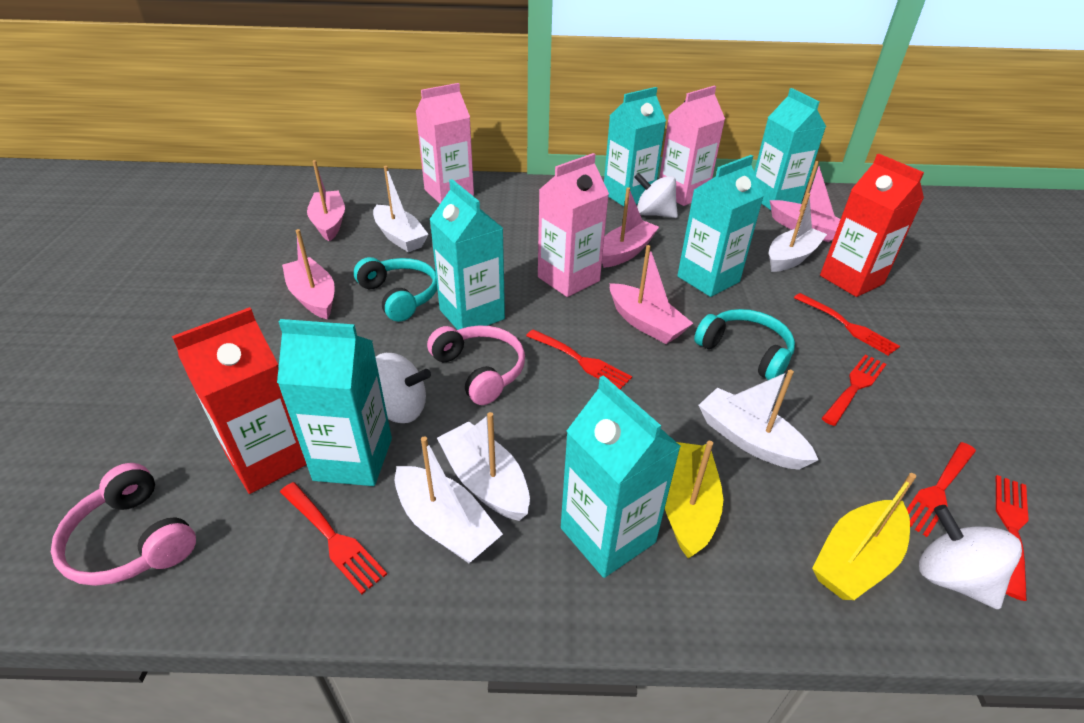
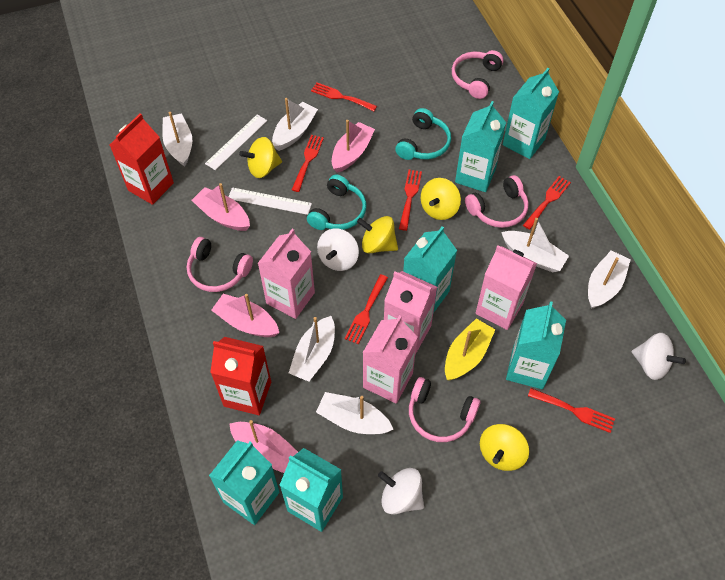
pink boat: [282,229,335,319] [307,160,345,242] [602,187,659,268] [610,245,693,344] [770,161,840,242] = 5 -> [192,183,250,231] [211,294,279,337] [229,420,298,473] [332,120,375,173] = 4
pink carton: [416,83,474,203] [538,153,609,297] [659,86,725,206] = 3 -> [258,229,315,319] [363,315,418,403] [384,271,437,354] [476,245,537,330] = 4
pink headphones: [51,463,196,586] [427,325,525,405] = 2 -> [187,237,253,292] [409,377,480,442] [452,50,504,99] [465,175,529,228] = 4
white boat: [373,166,429,252] [395,436,503,563] [437,412,530,521] [698,370,819,470] [769,193,827,272] = 5 -> [162,112,192,166] [272,98,318,151] [289,316,335,382] [316,392,394,434] [501,218,569,272] [588,250,631,309] = 6
white ruler: none = 0 -> [205,115,267,170] [229,187,312,215] = 2
yellow boat: [665,441,723,558] [812,473,916,600] = 2 -> [445,318,496,381] = 1
yellow spinning top: none = 0 -> [239,137,282,178] [357,216,398,253] [421,178,461,220] [480,424,529,471] = 4

